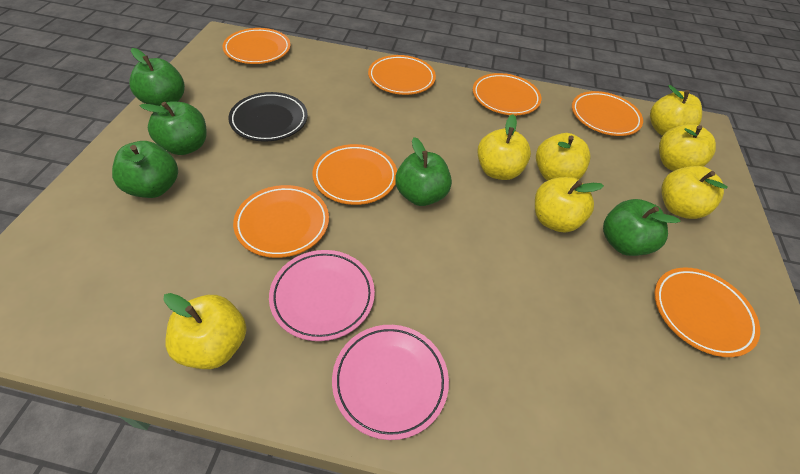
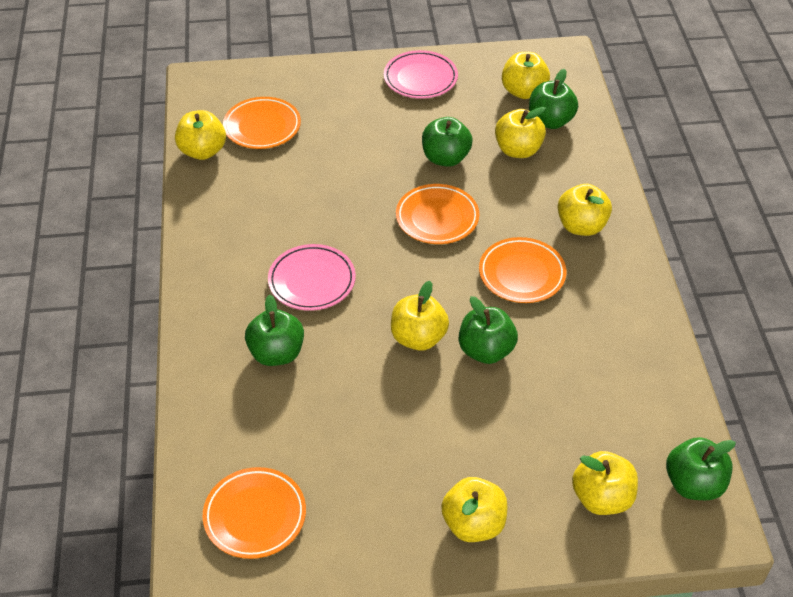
black plate: [228,92,308,142] = 1 -> none = 0
orange plate: [222,28,291,64] [233,185,329,258] [312,144,397,205] [368,55,436,95] [473,73,541,115] [572,91,643,136] [655,268,760,357] = 7 -> [202,467,306,559] [223,97,301,149] [396,184,479,244] [479,237,567,303] = 4

